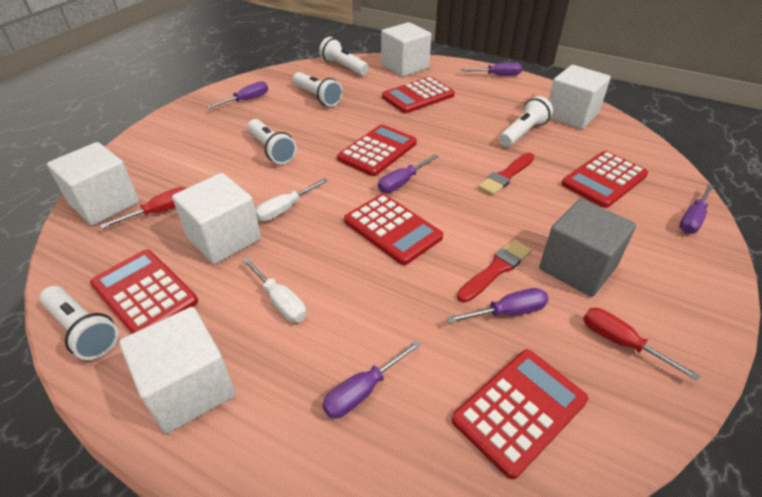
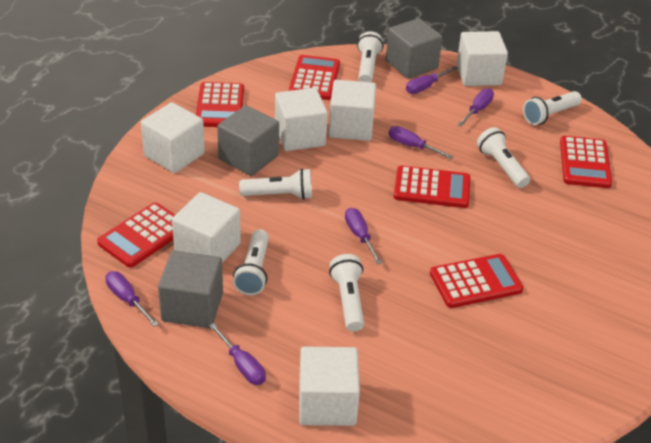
grey cube: [539,199,636,297] = 1 -> [158,251,223,328] [217,105,279,176] [386,18,442,79] = 3
red brush: [457,239,532,303] [478,153,534,195] = 2 -> none = 0
red screwdriver: [100,187,186,229] [583,308,700,381] = 2 -> none = 0
white cube: [47,142,139,225] [119,307,236,434] [172,173,261,264] [381,22,431,77] [548,65,611,129] = 5 -> [141,102,205,173] [172,192,241,263] [275,88,328,151] [299,347,360,426] [329,80,376,141] [456,31,508,86] = 6
white flashlight: [39,286,119,360] [247,119,297,164] [293,72,343,106] [319,37,369,75] [499,96,553,147] = 5 -> [233,229,269,295] [239,168,312,200] [329,254,364,332] [357,31,384,82] [477,127,530,188] [523,91,582,125] = 6
white screwdriver: [242,257,306,322] [255,178,328,221] = 2 -> none = 0

